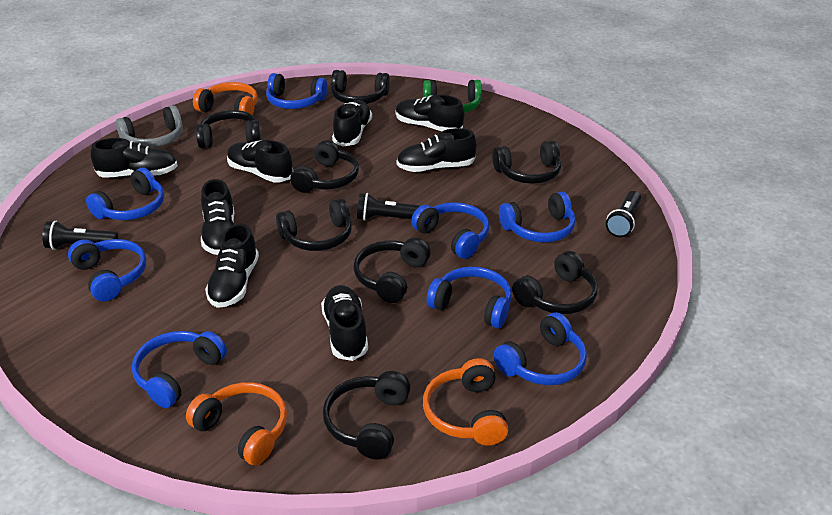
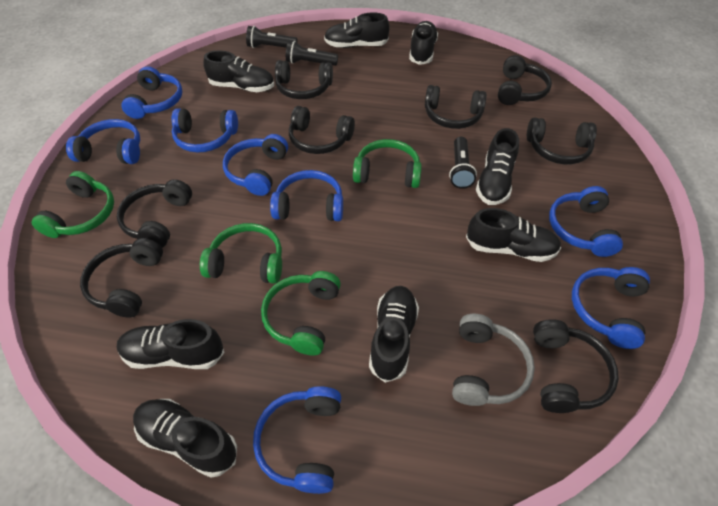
green headphones: [423,80,482,113] = 1 -> [31,171,114,238] [200,223,282,284] [261,271,341,355] [353,139,422,188] = 4
orange headphones: [186,382,287,465] [193,82,258,115] [423,358,509,446] = 3 -> none = 0

